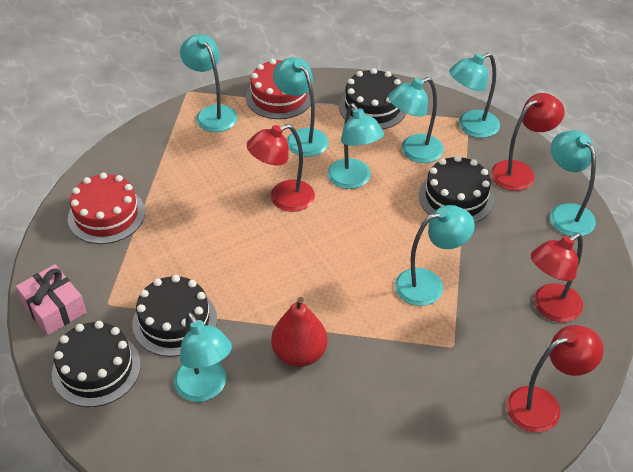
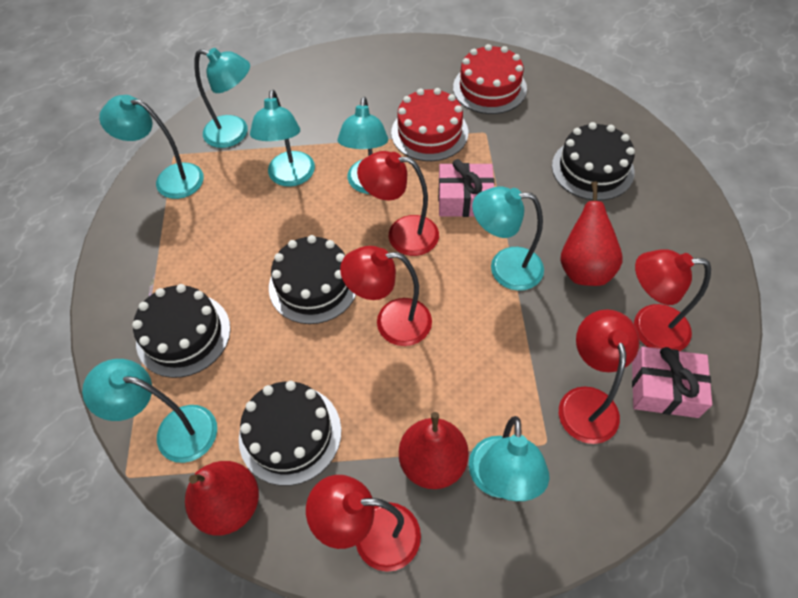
pink gift: [16,264,86,335] = 1 -> [438,159,495,217] [632,347,712,418] = 2
red lamp: [247,124,315,212] [491,93,565,191] [506,325,603,432] [531,233,583,322] = 4 -> [306,475,421,572] [340,246,432,346] [357,151,439,256] [559,309,640,444] [634,250,711,351] = 5
red pear: [271,297,327,367] = 1 -> [185,461,259,536] [399,412,469,489] [560,181,623,286] = 3
turquoise lamp: [174,312,232,402] [180,34,237,132] [273,57,329,157] [327,103,384,189] [388,77,444,163] [395,205,475,306] [449,53,500,138] [550,130,596,236] = 8 -> [82,359,217,463] [99,95,204,199] [194,48,250,148] [250,90,315,187] [338,97,388,194] [469,416,549,501] [472,186,544,291] = 7

